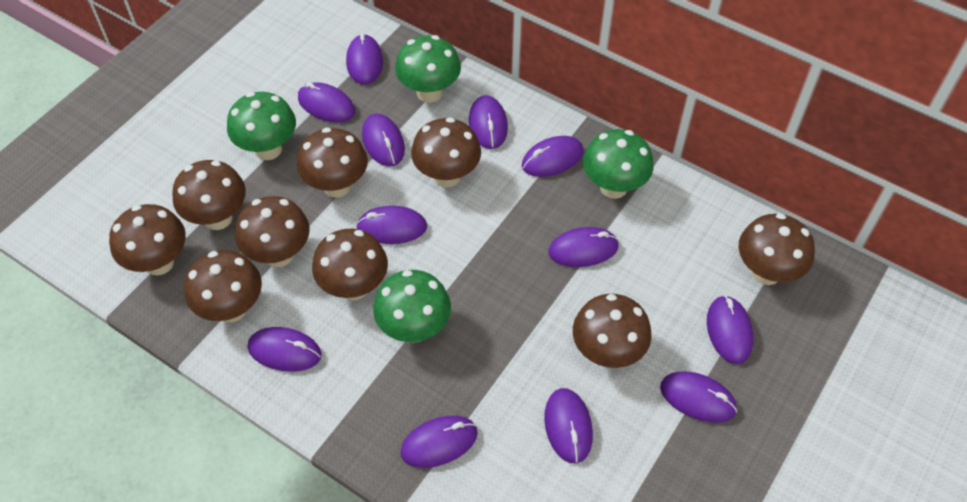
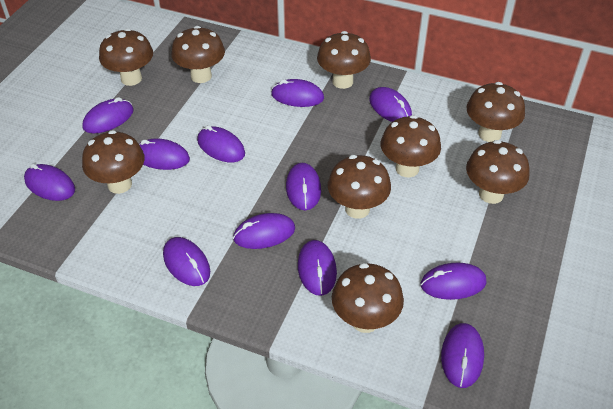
green mushroom: [227,92,296,160] [373,270,451,343] [395,35,461,103] [583,129,654,199] = 4 -> none = 0

